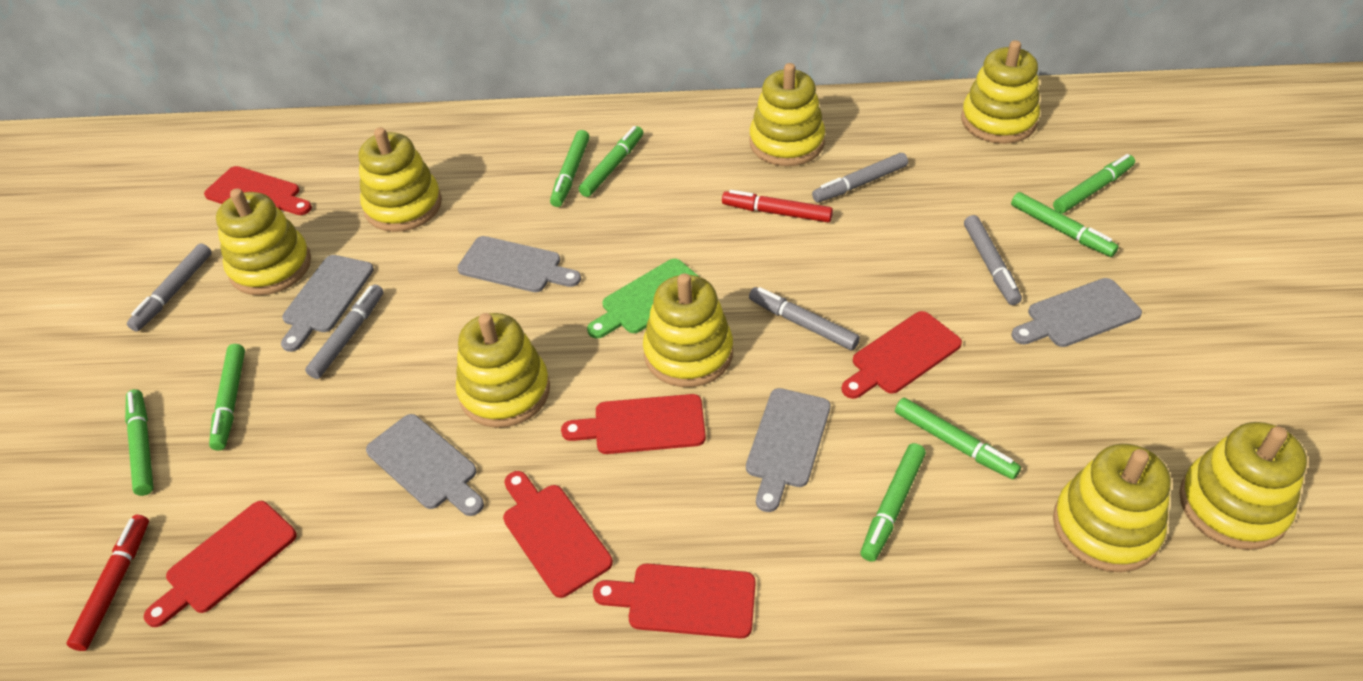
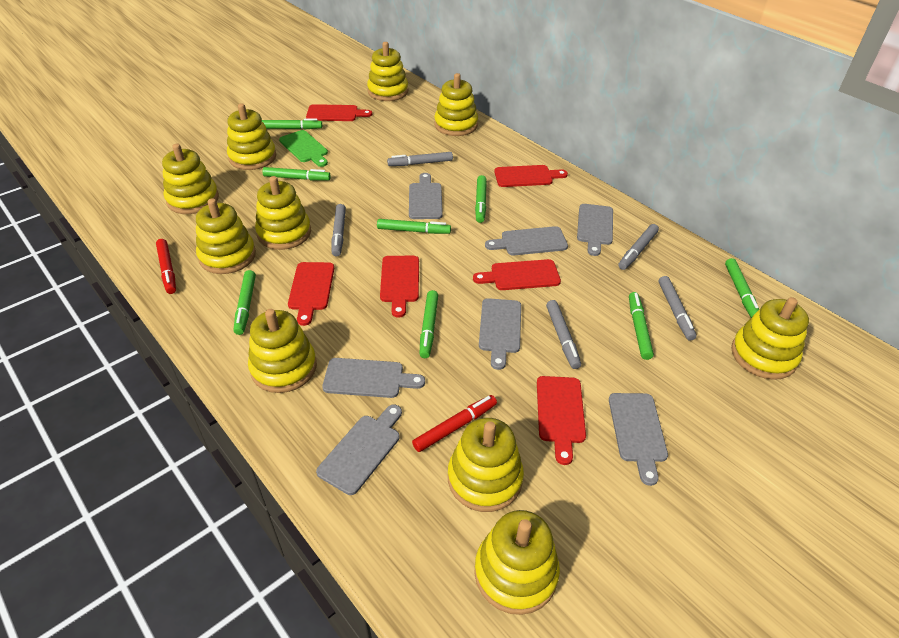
grey cutting board: [281,255,374,352] [366,414,484,516] [457,236,581,292] [746,388,830,512] [1012,278,1142,347] = 5 -> [316,405,402,495] [322,358,425,398] [409,173,443,219] [479,298,521,370] [485,226,568,255] [577,204,613,256] [609,393,668,486] = 7
yellow stacking toy: [216,188,311,295] [359,127,442,232] [456,313,550,428] [643,273,733,387] [749,63,825,166] [961,40,1040,144] [1053,444,1171,572] [1179,422,1307,550] = 8 -> [162,144,219,214] [196,198,256,274] [227,103,277,170] [248,309,317,393] [255,176,311,250] [367,42,408,101] [434,73,478,136] [448,418,524,512] [474,510,560,615] [731,297,809,380] = 10

